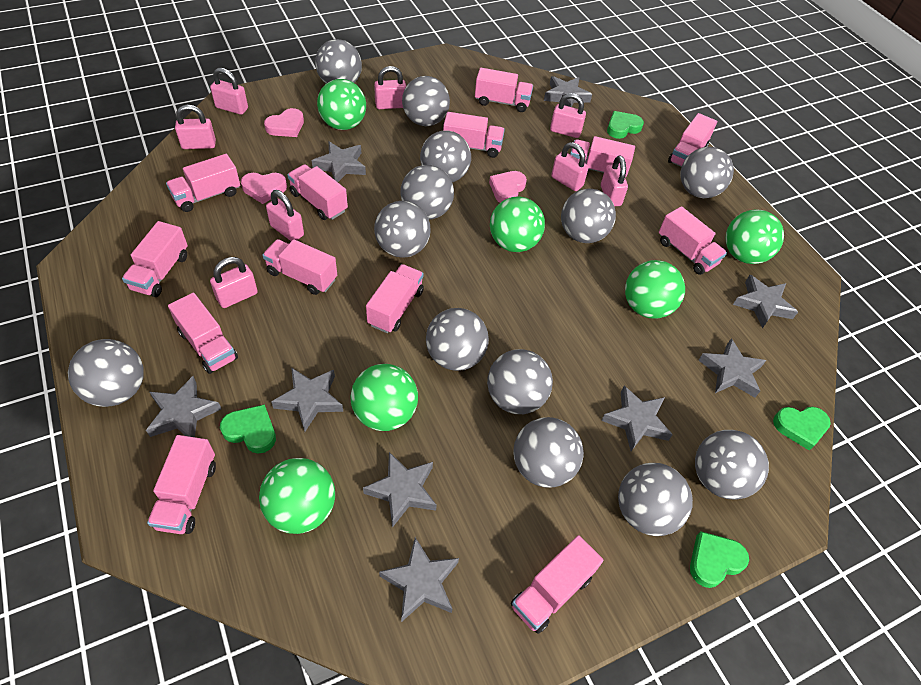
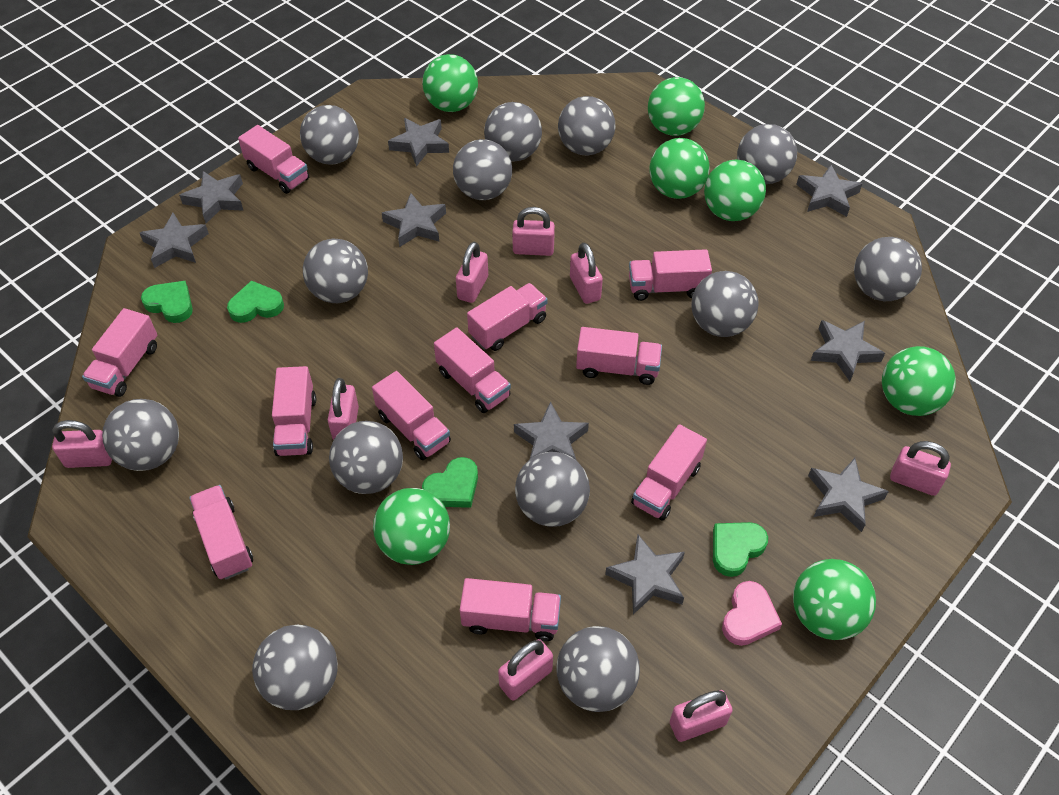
green ball: [259,458,335,534] [317,79,366,130] [351,364,418,431] [490,197,545,252] [625,260,685,319] [725,210,784,264] = 6 -> [373,488,450,565] [422,54,478,112] [648,77,705,136] [650,138,710,199] [704,159,766,221] [793,559,876,640] [882,346,956,416] = 7
pink heart: [241,173,287,204] [264,108,304,137] [489,171,527,203] = 3 -> [722,581,782,646] = 1
pink truck: [122,221,188,297] [147,435,216,534] [166,154,240,212] [168,293,238,374] [262,239,337,295] [287,164,348,220] [366,264,424,333] [443,112,505,158] [475,68,533,112] [511,535,604,634] [570,136,635,177] [659,206,727,275] [668,113,717,167] = 13 -> [82,308,157,397] [189,485,253,579] [238,125,309,194] [272,366,316,456] [372,371,451,460] [434,327,511,413] [460,578,561,641] [467,283,548,351] [576,327,662,385] [629,249,712,301] [631,424,707,521] = 11

